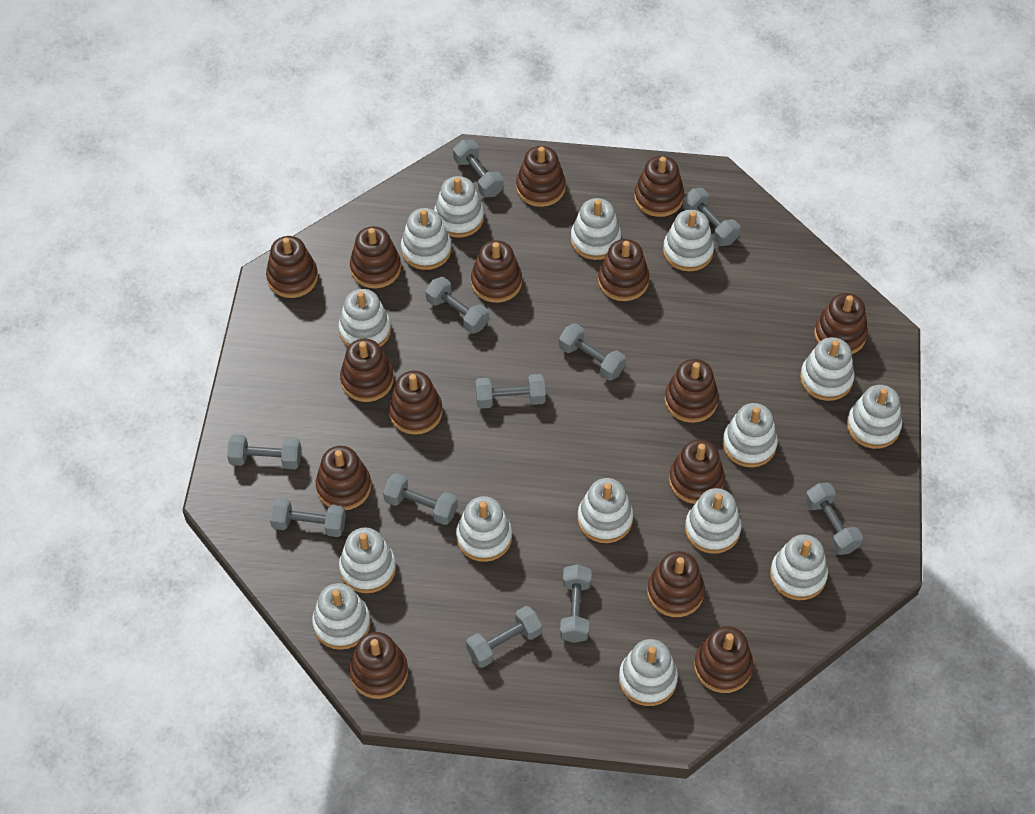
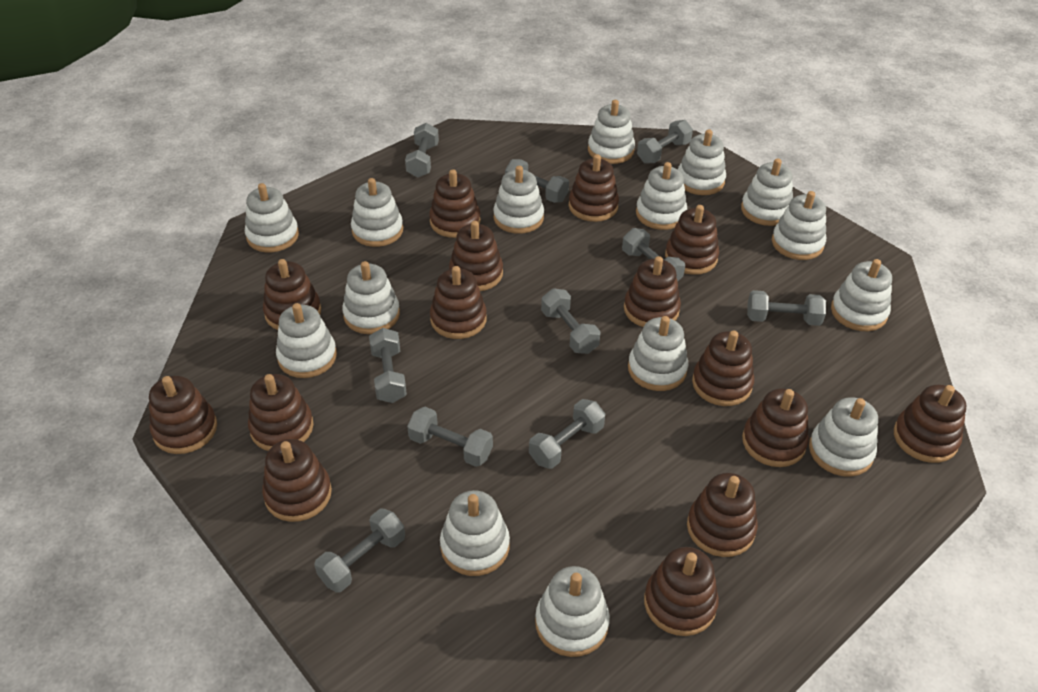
grey dumbbell: [227,434,301,469] [270,498,346,537] [383,473,458,525] [425,277,489,334] [453,140,504,197] [466,606,542,668] [475,374,546,409] [559,323,626,381] [560,564,592,643] [683,188,740,246] [805,483,863,555] = 11 -> [314,509,405,592] [369,328,407,403] [405,123,439,178] [407,407,493,467] [505,159,569,203] [529,399,605,469] [541,288,601,354] [622,228,685,281] [637,120,693,164] [747,290,826,326] = 10

